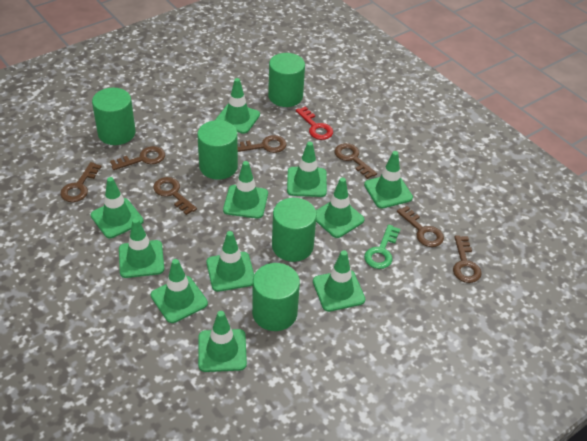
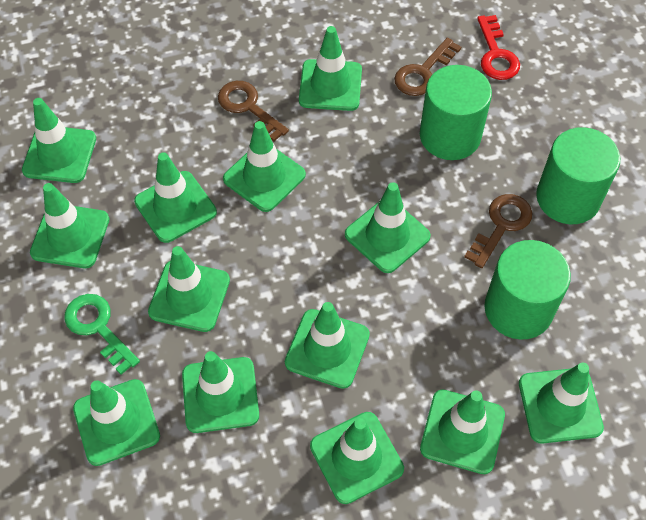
brown key: [60,162,102,202] [110,146,165,170] [153,177,197,215] [238,135,287,153] [335,143,377,179] [397,206,444,247] [453,235,481,283] = 7 -> [218,81,289,142] [394,38,461,96] [464,194,532,268] = 3
green cylinder: [92,88,135,145] [197,120,238,180] [252,263,300,331] [268,53,305,107] [272,198,317,262] = 5 -> [420,65,492,160] [484,240,571,340] [536,127,620,224] = 3
green traffic cone: [91,177,144,238] [119,218,164,278] [151,259,208,323] [198,311,247,372] [207,231,254,292] [215,78,260,134] [223,161,268,219] [287,142,327,197] [313,250,365,312] [316,178,364,238] [364,151,413,209] = 11 -> [22,98,96,183] [30,183,110,268] [73,379,160,466] [134,152,217,243] [148,246,230,332] [182,351,259,433] [223,121,306,212] [285,302,370,389] [299,26,362,111] [310,412,404,504] [345,182,431,273] [420,389,505,474] [519,363,604,444] = 13

